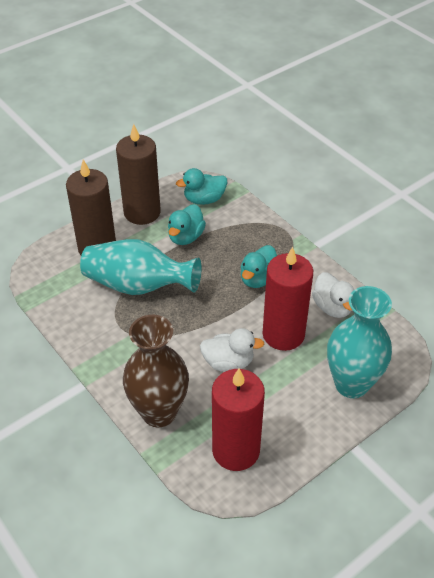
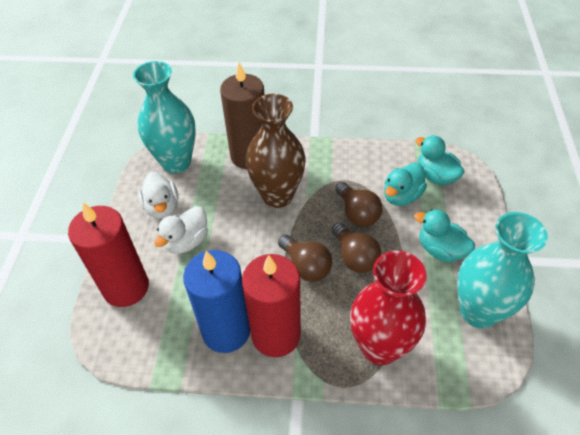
blue candle: none = 0 -> [183,250,250,353] = 1
brown candle: [66,160,116,255] [116,124,161,225] = 2 -> [220,62,264,169] = 1
brown light bulb: none = 0 -> [278,235,332,282] [332,223,381,273] [336,182,382,227] = 3
red vase: none = 0 -> [350,251,427,365] = 1

